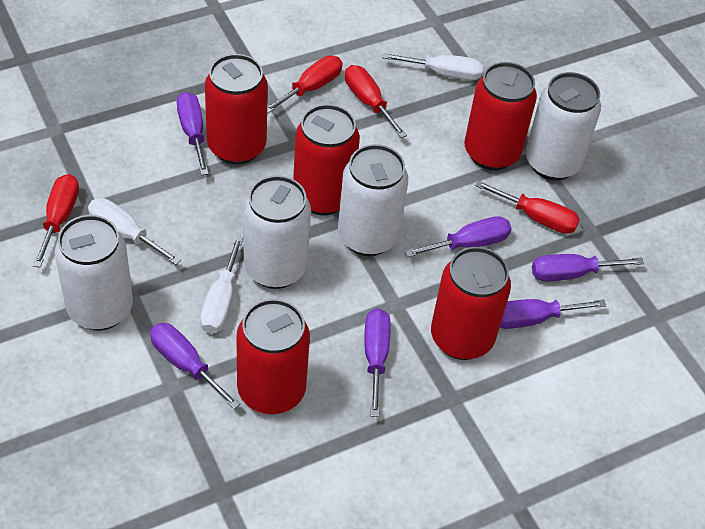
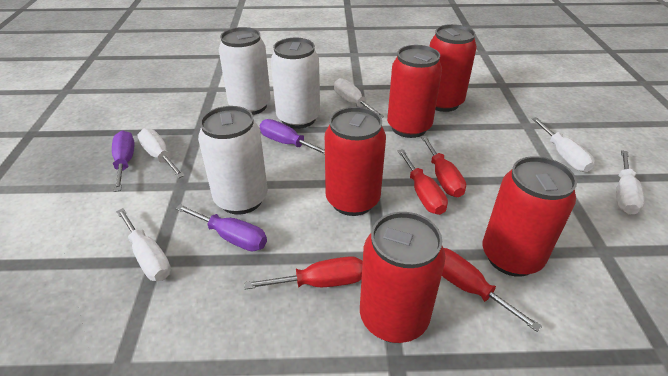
purple screwdriver: [150,323,241,409] [177,92,209,175] [364,309,391,417] [405,216,511,257] [500,299,607,329] [532,254,644,281] = 6 -> [112,130,134,192] [175,204,267,251] [260,119,325,154] = 3
white can: [54,215,133,330] [243,175,311,289] [338,144,408,256] [526,72,601,180] = 4 -> [198,106,268,215] [219,27,271,115] [271,38,320,129] = 3
white screwdriver: [88,198,181,265] [200,236,243,334] [382,53,483,81] = 3 -> [116,208,171,281] [137,128,185,178] [334,78,384,118] [532,117,595,172] [616,150,645,215] = 5

